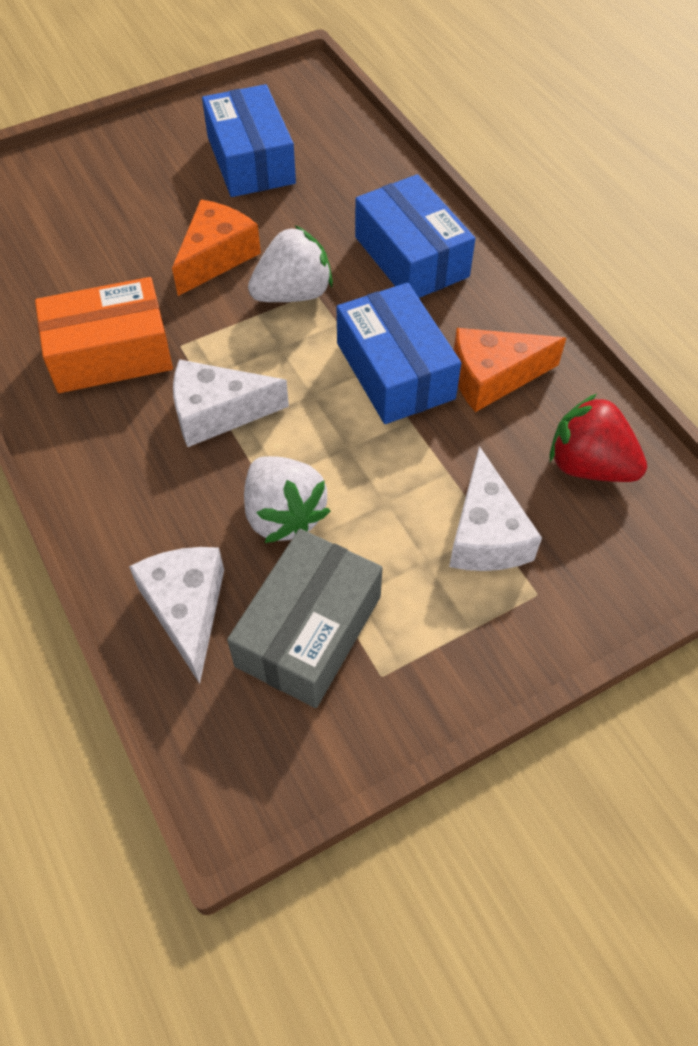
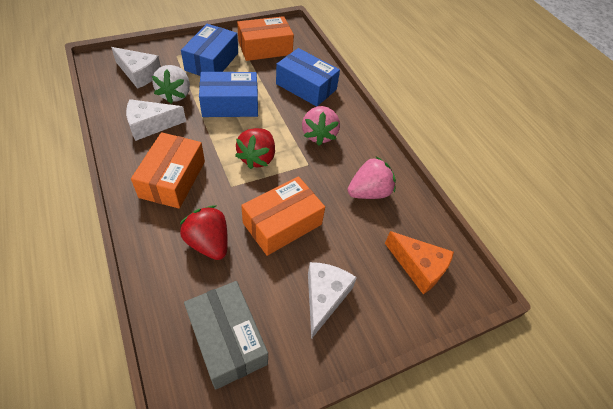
orange box: [35,277,173,393] = 1 -> [131,132,205,209] [237,16,294,61] [241,176,325,256] = 3
orange cheese: [172,199,261,296] [454,328,566,412] = 2 -> [385,231,454,294] = 1
pink strawberry: none = 0 -> [302,106,340,145] [347,156,396,199] = 2
red strawberry: [549,394,647,482] = 1 -> [180,205,228,260] [235,128,275,169] = 2
white strawberry: [244,456,331,543] [248,225,333,302] = 2 -> [152,65,190,104] = 1

